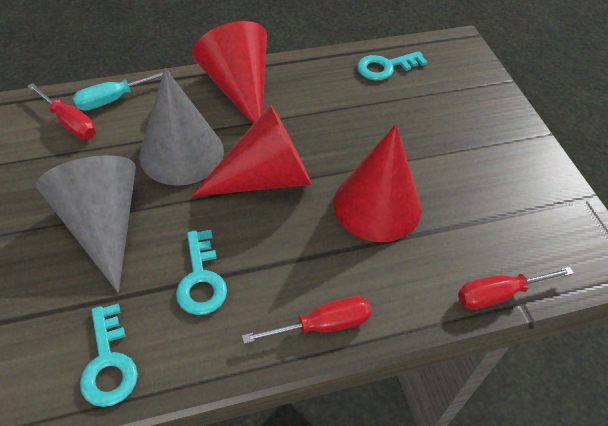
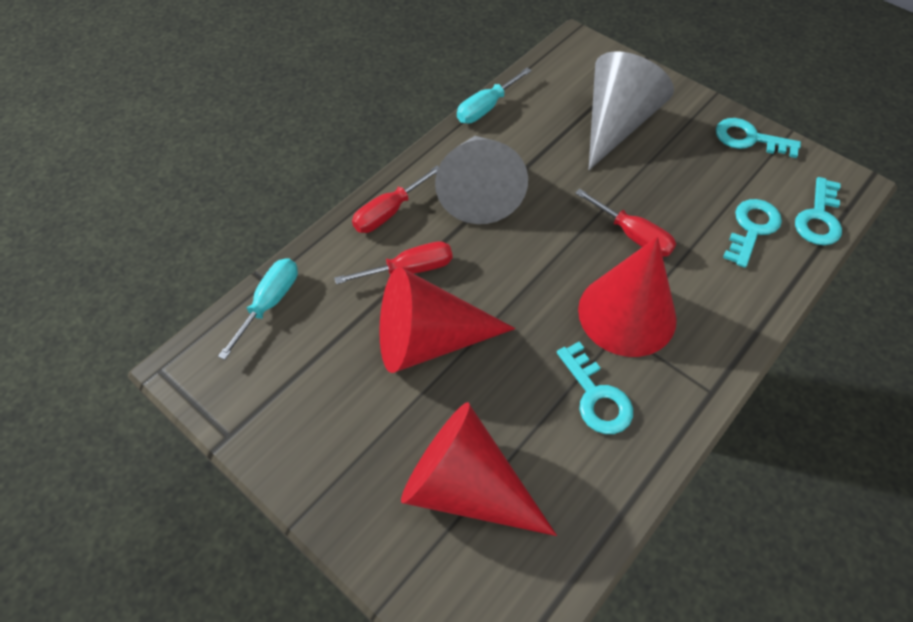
turquoise key: [80,304,138,407] [176,230,227,315] [357,51,427,80] = 3 -> [557,342,633,434] [716,118,801,158] [723,199,782,268] [795,177,842,245] = 4
turquoise screwdriver: [73,70,170,111] = 1 -> [218,258,298,360] [457,68,532,124] = 2

